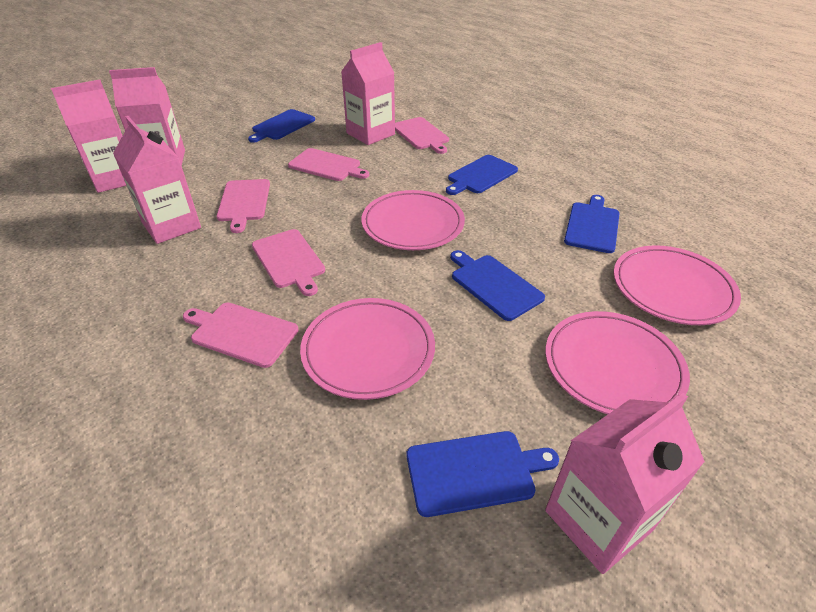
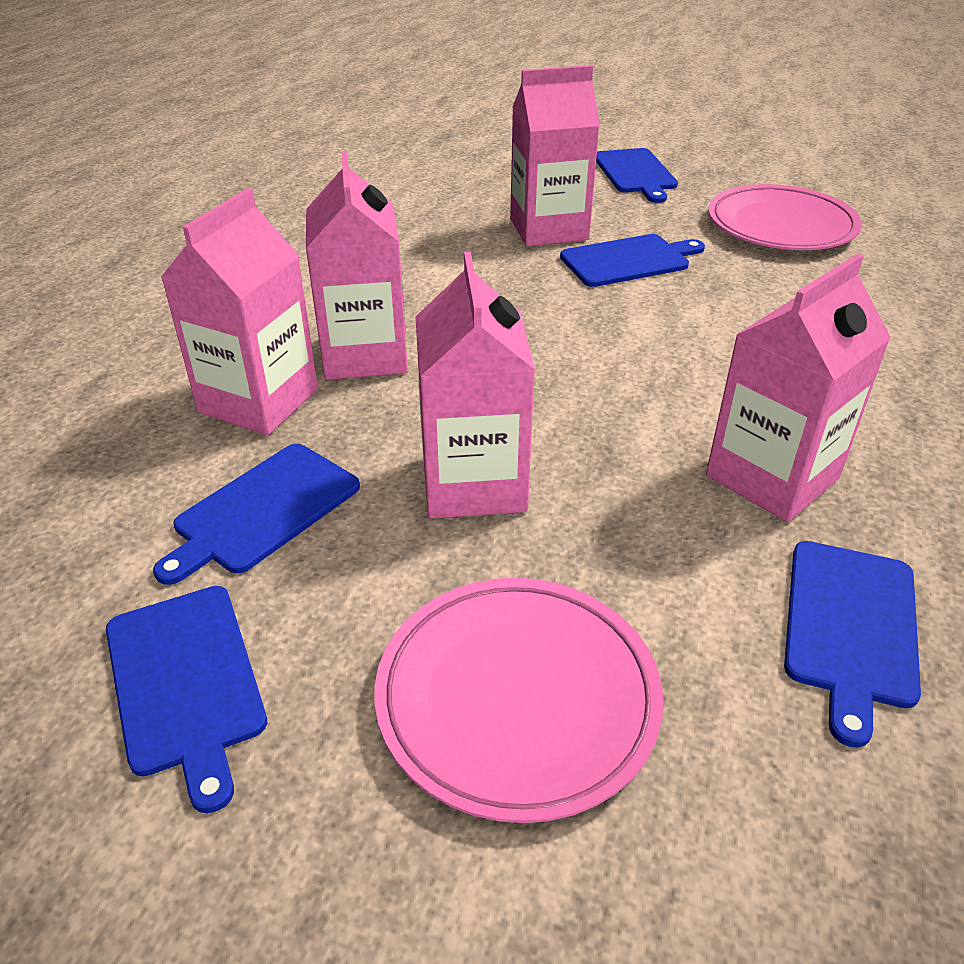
pink cutting board: [183,303,299,368] [217,179,270,233] [252,229,325,296] [288,148,369,181] [395,117,449,154] = 5 -> none = 0
pink plate: [300,298,435,400] [361,190,465,250] [545,311,690,414] [613,245,741,325] = 4 -> [374,578,664,823] [708,184,862,250] = 2

